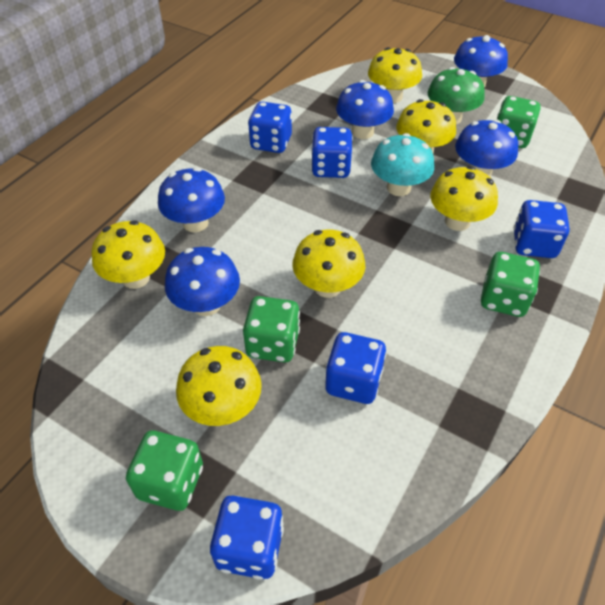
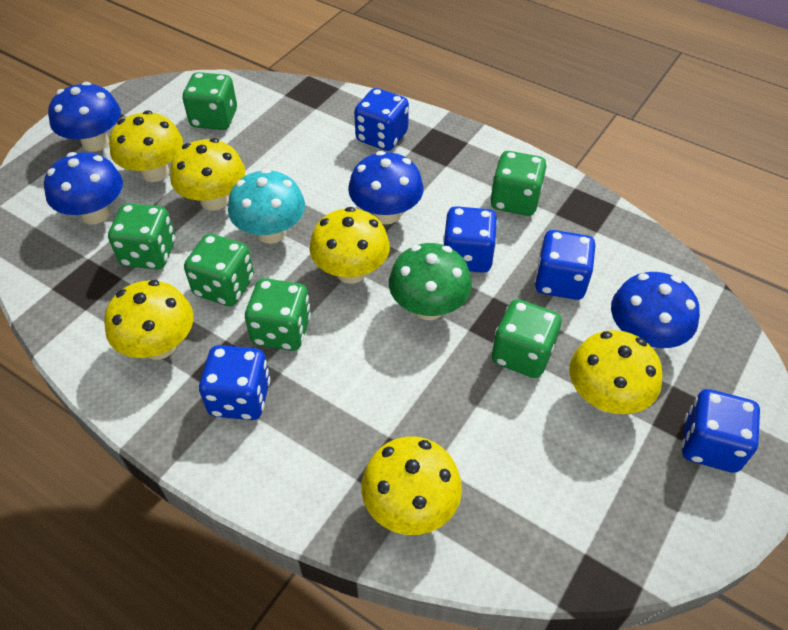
blue mushroom: [158,168,225,232] [165,247,240,316] [336,80,394,139] [454,35,508,88] [455,119,518,177] = 5 -> [44,152,123,224] [48,82,121,152] [348,151,424,224] [611,272,700,349] = 4
green dice: [126,431,203,511] [243,296,300,362] [481,252,540,317] [497,96,541,148] = 4 -> [108,203,176,269] [182,72,237,130] [184,234,254,306] [245,278,311,351] [490,151,546,216] [492,299,561,378] = 6

